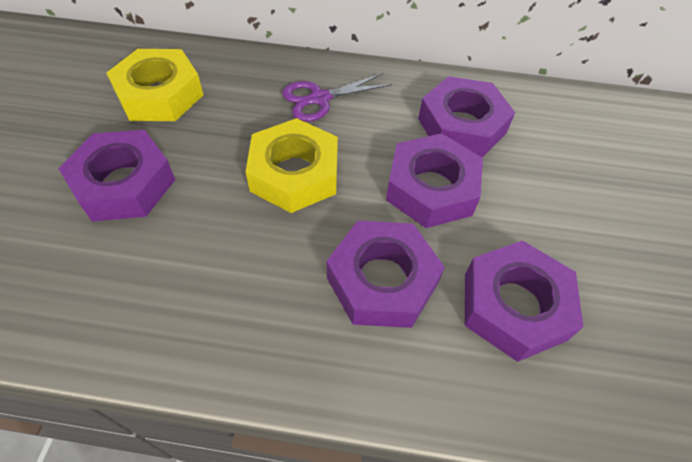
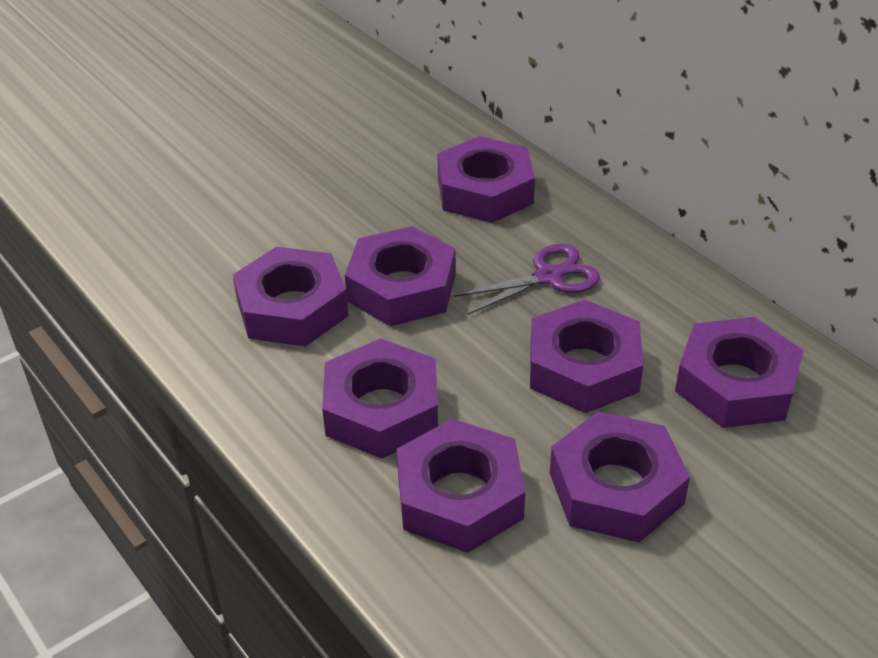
purple nut: [58,130,175,222] [327,221,445,328] [386,133,483,228] [418,76,515,157] [465,241,583,362] = 5 -> [233,247,349,347] [322,338,438,459] [345,226,456,326] [397,419,525,553] [437,136,535,223] [530,299,643,413] [550,412,690,543] [675,317,804,428] = 8
yellow nut: [106,49,203,121] [246,118,338,213] = 2 -> none = 0

